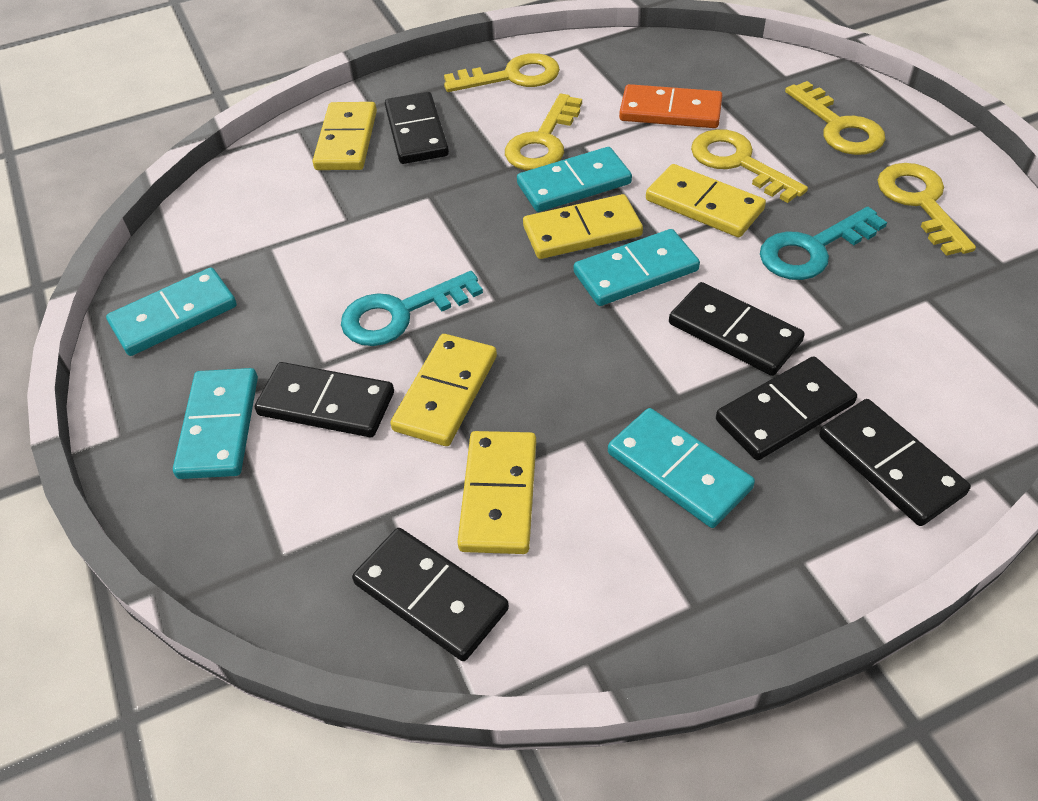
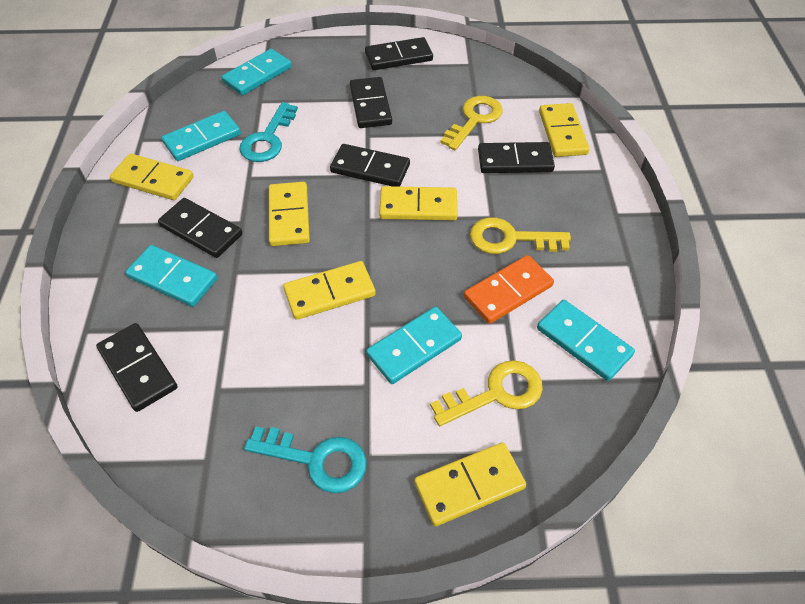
yellow domino: [313,102,377,170] [390,334,497,446] [457,431,536,554] [523,194,643,259] [646,164,766,237] = 5 -> [110,153,193,200] [269,182,310,246] [283,261,376,320] [379,186,458,220] [414,442,526,526] [539,103,590,157] = 6
yellow key: [444,53,560,92] [505,94,582,171] [691,129,808,203] [785,81,885,155] [877,163,976,256] = 5 -> [430,360,543,426] [441,96,503,150] [470,217,571,254] = 3

